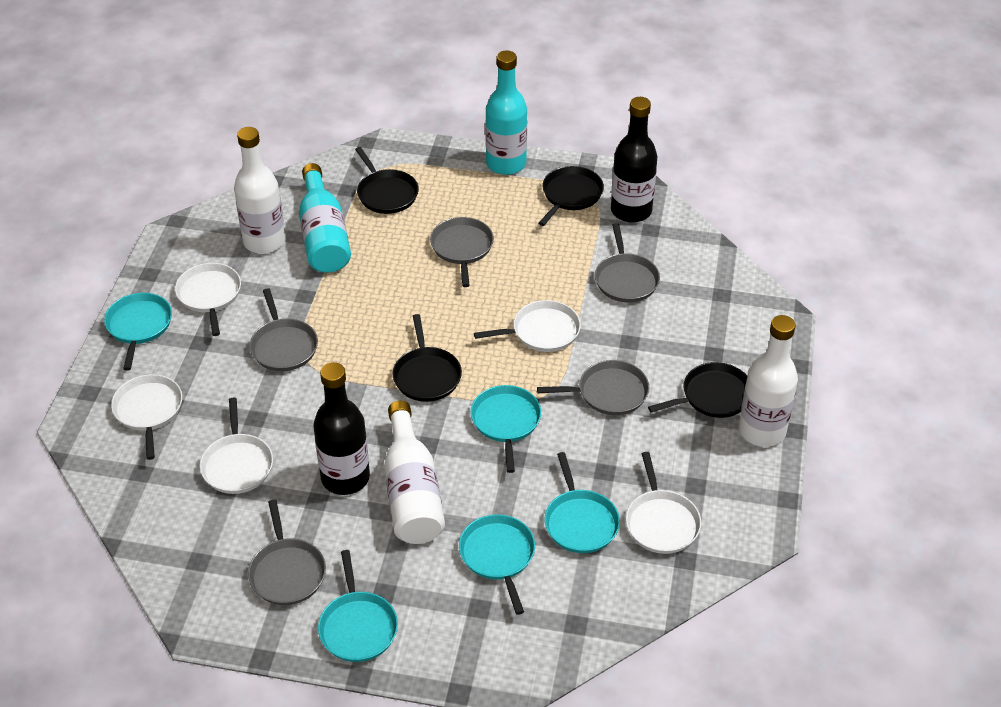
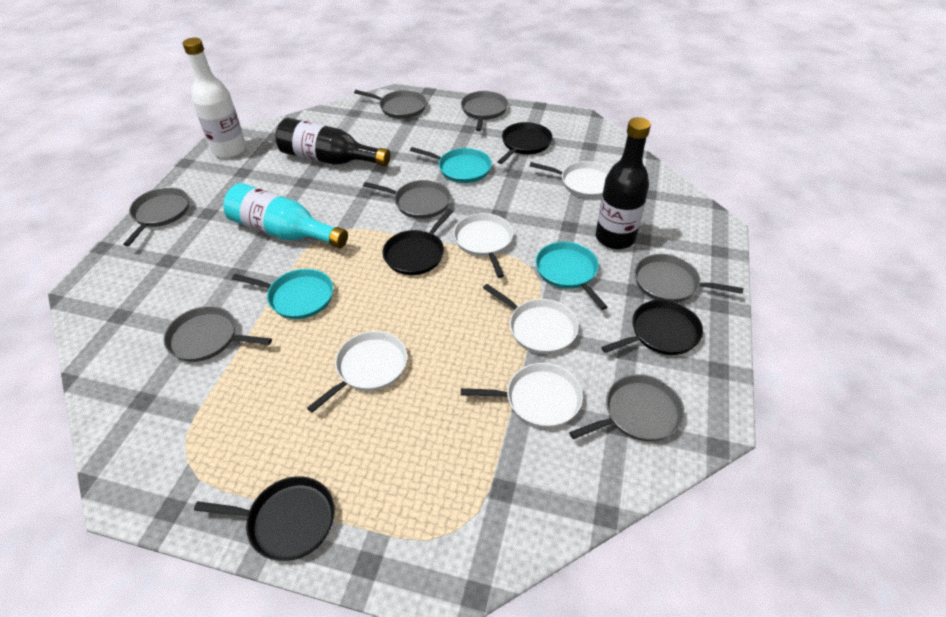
grey pan: [248,500,326,605] [250,288,318,371] [430,217,494,287] [537,360,649,415] [595,223,660,302] = 5 -> [123,187,189,246] [164,306,272,362] [354,90,427,119] [363,180,451,219] [461,91,508,131] [569,374,684,441] [635,254,743,302] = 7
turquoise bottle: [299,163,351,273] [485,50,527,175] = 2 -> [223,183,348,248] = 1
turquoise pan: [104,293,172,371] [318,550,398,662] [459,514,535,615] [471,385,541,473] [545,452,620,553] = 5 -> [232,269,333,319] [410,147,492,183] [535,242,607,310] = 3
white bottle: [234,127,286,254] [384,401,445,544] [739,315,798,447] = 3 -> [183,38,246,158] = 1

